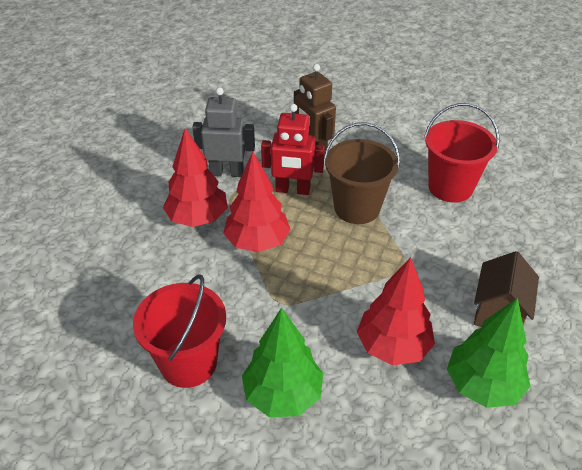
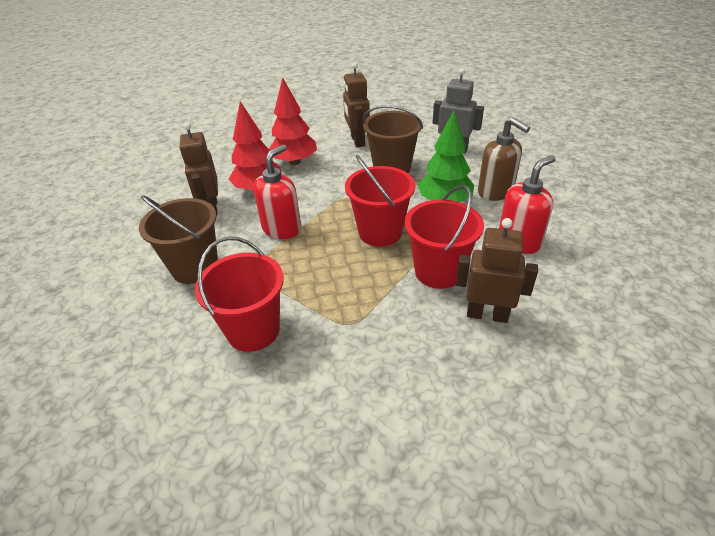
brown bucket: [324,122,400,224] = 1 -> [139,195,218,284] [362,105,423,173] = 2
brown house: [474,251,539,327] = 1 -> none = 0
brown robot: [294,64,336,156] = 1 -> [179,122,218,216] [343,62,370,147] [456,218,538,323] = 3
brown soap dispenser: none = 0 -> [478,117,530,201] = 1
green tree: [242,307,323,417] [447,298,531,408] = 2 -> [418,111,474,202] = 1
red bucket: [133,275,226,388] [424,103,500,203] = 2 -> [195,236,284,352] [345,155,415,247] [404,185,484,289] = 3
red robot: [261,104,325,195] = 1 -> none = 0
red soap dispenser: none = 0 -> [253,144,301,239] [499,155,556,254] = 2
red tree: [163,128,228,227] [223,152,291,252] [357,257,435,365] = 3 -> [229,101,281,192] [269,77,317,165] = 2

